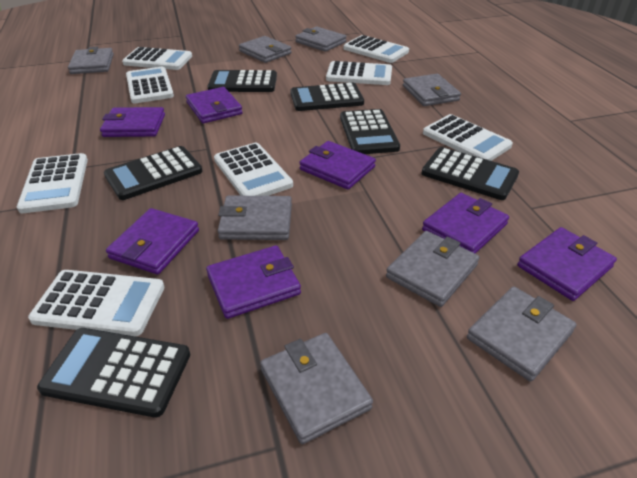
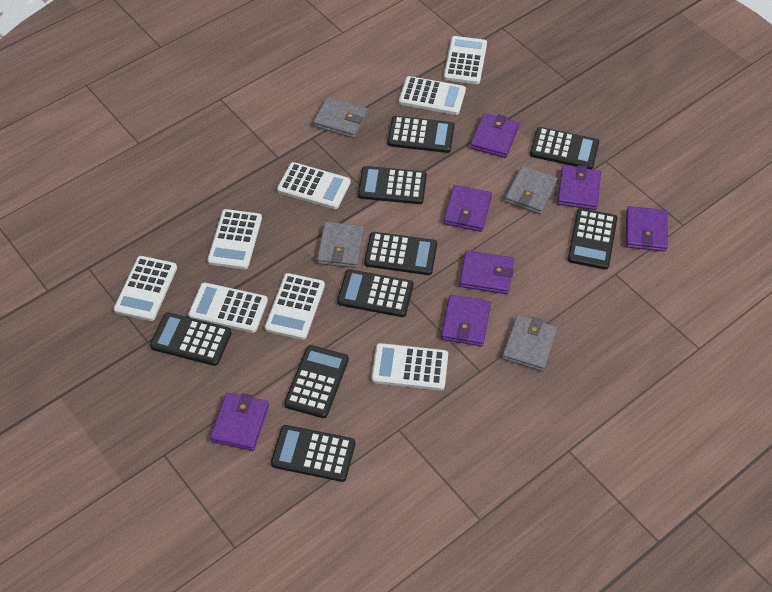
black calculator: [37,328,190,417] [104,146,202,200] [208,70,277,92] [290,83,364,111] [340,109,400,154] [421,147,519,200] = 6 -> [150,313,232,366] [271,425,355,482] [284,345,349,418] [337,269,414,317] [358,166,427,204] [364,232,437,275] [388,116,454,153] [530,127,599,169] [567,208,617,270] = 9
grey wallet: [68,47,114,74] [218,195,292,240] [239,36,292,63] [260,333,373,444] [295,27,347,52] [386,231,480,307] [403,74,461,106] [467,286,577,382] = 8 -> [313,97,368,138] [317,222,364,268] [502,315,558,371] [505,166,558,214] = 4

